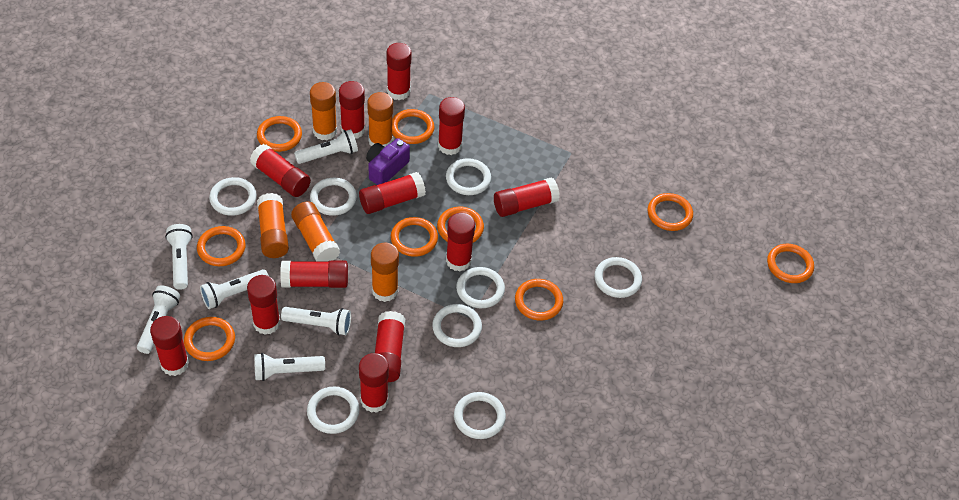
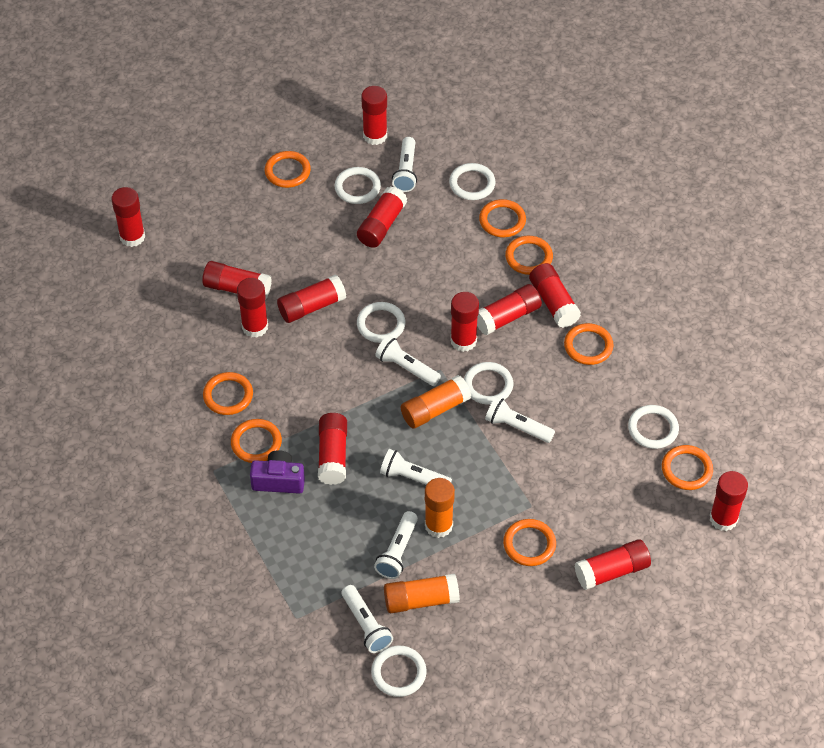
orange glue stick: [257,193,289,258] [291,201,340,261] [310,82,337,140] [367,92,393,147] [371,243,399,302] = 5 -> [384,574,460,613] [401,375,471,429] [425,478,455,538] = 3
orange ring: [184,317,235,361] [197,226,246,266] [257,116,302,152] [391,217,438,257] [392,109,435,144] [437,207,484,243] [515,279,563,321] [648,193,693,231] [767,244,814,283] = 9 -> [203,372,253,415] [231,419,282,463] [265,151,311,188] [479,199,526,237] [503,519,556,566] [505,236,553,275] [564,323,614,365] [662,445,713,490] = 8
white ring: [209,177,257,216] [307,387,359,434] [310,178,357,216] [432,304,482,347] [446,158,491,195] [454,392,506,439] [456,267,505,308] [595,257,642,298] = 8 -> [334,167,381,204] [357,302,406,343] [371,645,427,697] [449,163,496,200] [464,362,513,405] [628,405,679,449] = 6

